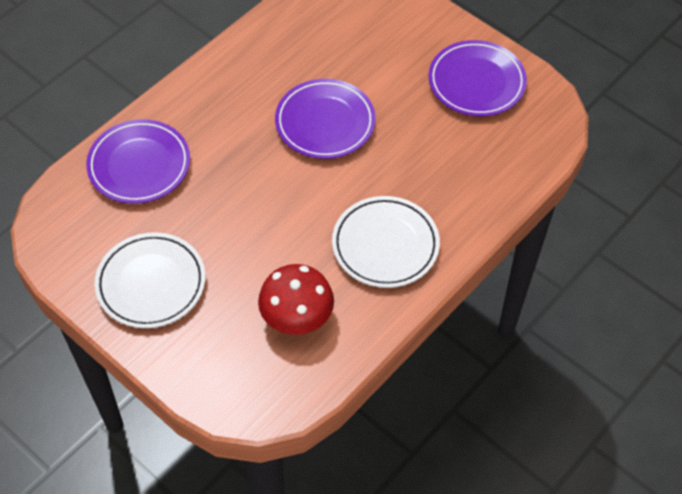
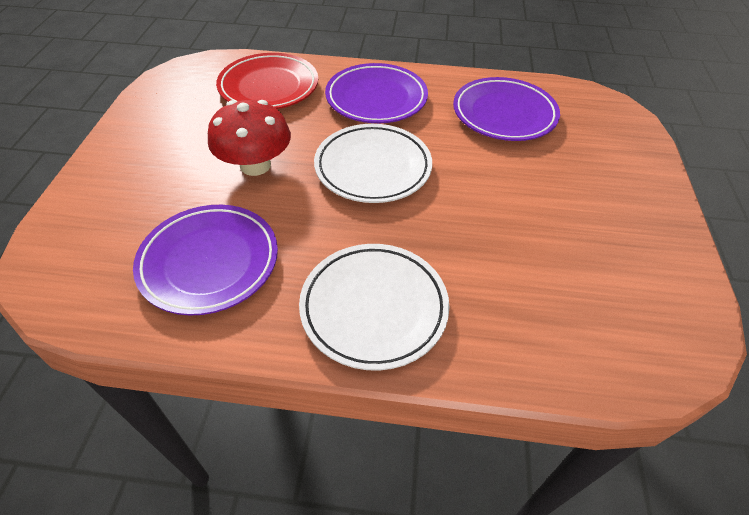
red plate: none = 0 -> [216,53,318,109] = 1

